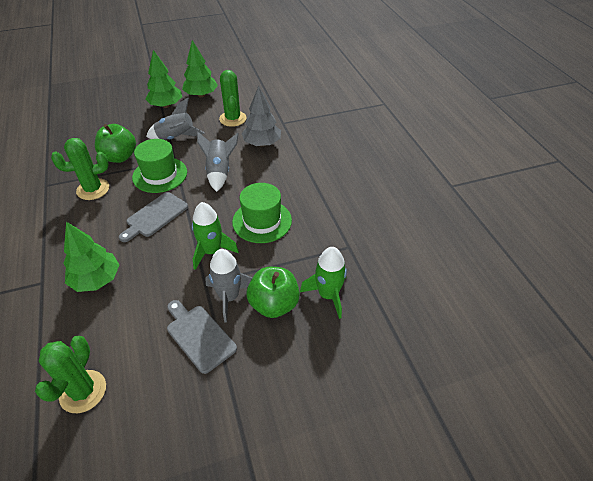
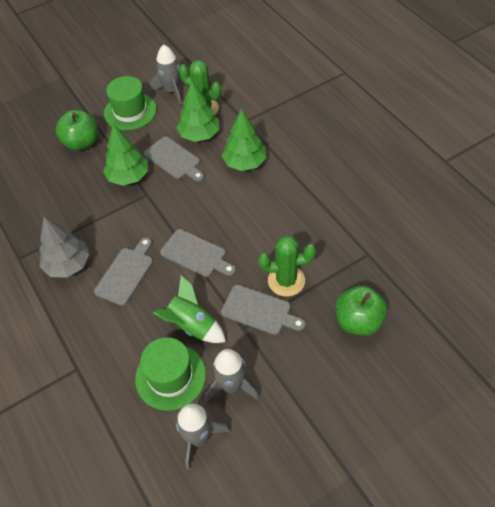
green cactus: [35,336,106,413] [51,138,109,200] [219,70,247,127] = 3 -> [179,60,221,115] [258,235,316,297] = 2
green rocket: [192,202,239,270] [300,247,347,319] = 2 -> [153,275,226,343] = 1
grey cutting board: [119,192,188,242] [167,300,237,374] = 2 -> [94,237,153,306] [144,136,204,182] [160,229,236,277] [221,285,306,335] = 4

